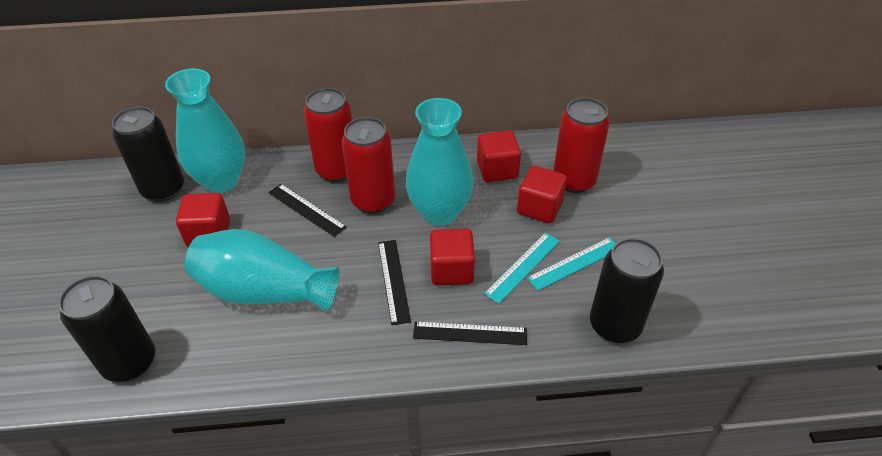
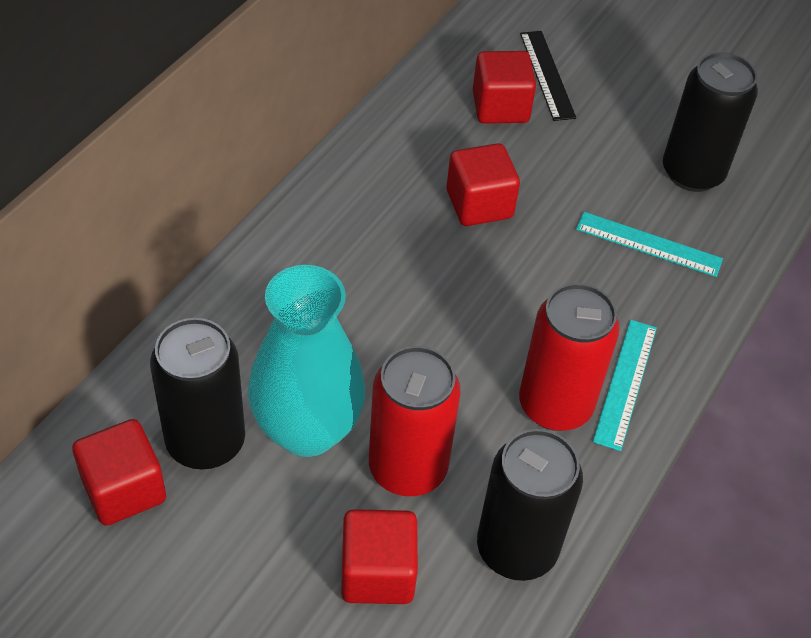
black ruler: [268,184,347,237] [378,240,411,325] [413,321,527,345] = 3 -> [520,31,576,121] = 1
red can: [304,88,352,182] [342,117,395,214] [553,98,610,193] = 3 -> [369,346,461,496] [519,283,620,431] = 2
turquoise vase: [165,68,245,193] [185,229,339,312] [406,98,474,226] = 3 -> [248,265,365,457] = 1

